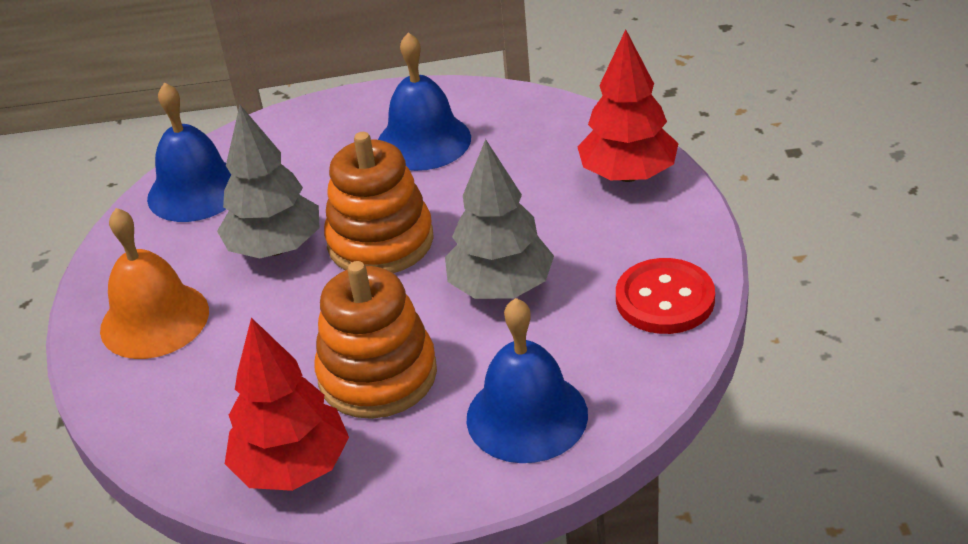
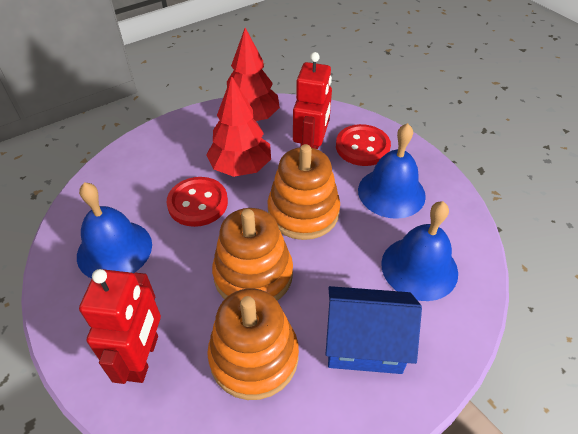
blue house: none = 0 -> [326,286,422,374] = 1
grey tree: [217,105,319,258] [445,139,554,299] = 2 -> none = 0
orange bell: [100,208,209,359] = 1 -> none = 0
orange stacking toy: [314,261,437,419] [324,132,434,273] = 2 -> [207,288,299,400] [212,208,293,301] [267,144,340,240] = 3
red button: [616,258,715,334] = 1 -> [167,177,228,227] [336,124,391,166] = 2
red robot: none = 0 -> [79,269,161,384] [293,52,332,149] = 2

